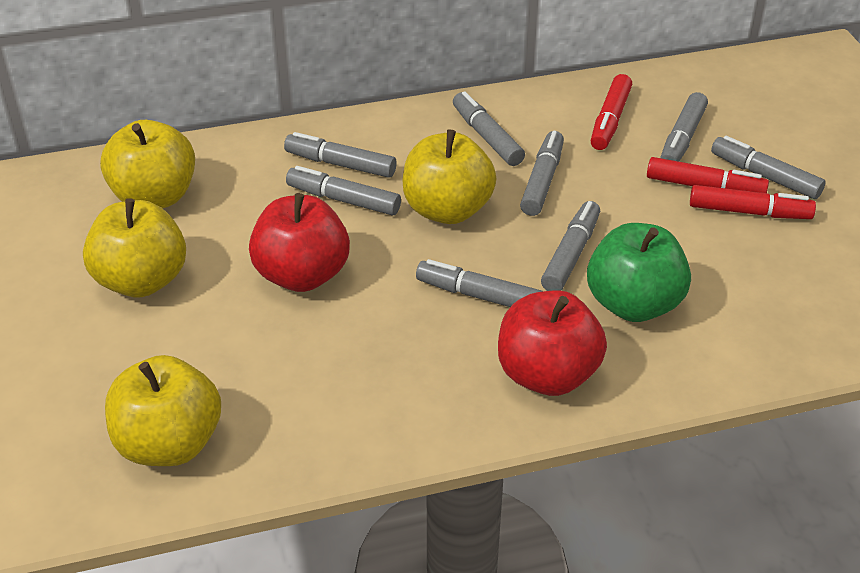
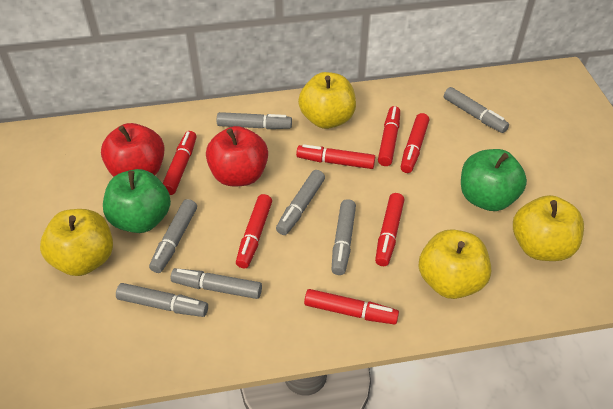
green apple: [587,223,691,322] = 1 -> [103,169,171,233] [461,149,527,211] = 2
grey marker: [284,132,397,178] [286,166,401,215] [416,259,543,307] [453,91,525,166] [520,131,564,216] [541,201,600,291] [660,92,708,162] [711,136,826,199] = 8 -> [116,283,208,317] [149,199,197,273] [171,268,262,299] [217,112,292,129] [276,170,325,235] [331,199,356,275] [444,87,509,133] = 7
red marker: [591,74,632,150] [647,157,769,193] [690,185,816,219] = 3 -> [163,131,197,195] [236,194,272,268] [296,144,375,169] [304,289,399,325] [375,193,404,266] [378,106,400,166] [401,113,429,173] = 7

